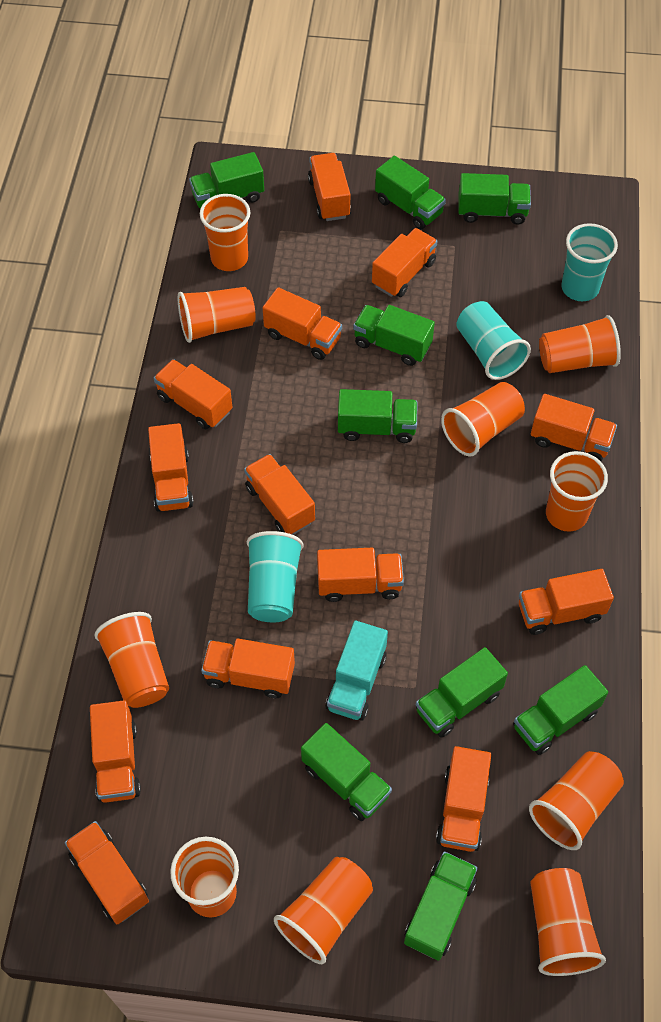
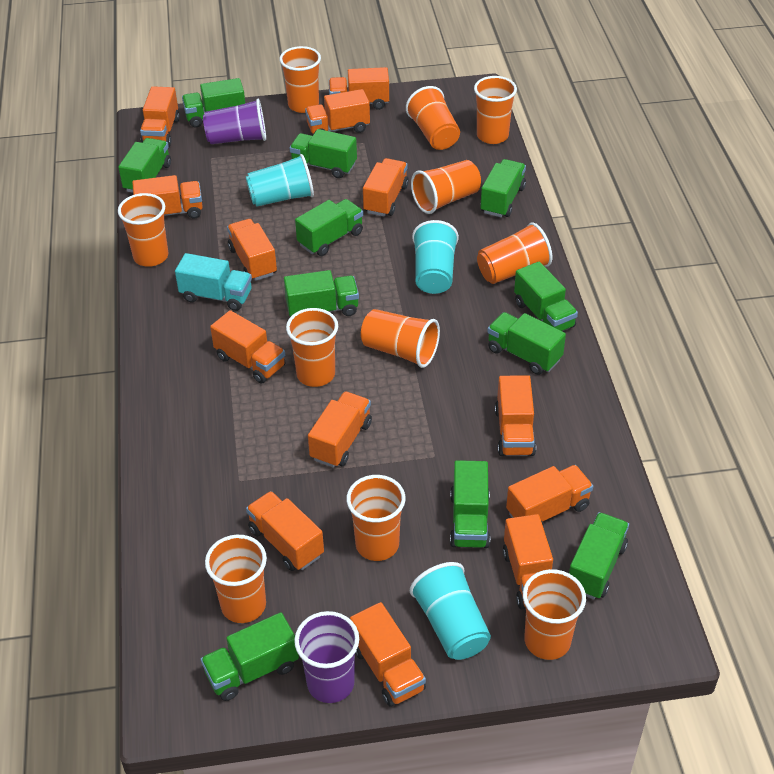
green truck: [189,152,264,208] [301,723,392,821] [338,389,418,443] [353,305,435,366] [375,156,446,229] [404,852,478,961] [416,647,508,738] [458,173,531,225] [513,665,608,755] = 9 -> [118,138,171,193] [182,78,245,128] [201,612,299,701] [284,270,359,317] [290,129,357,178] [295,199,363,256] [450,460,490,548] [480,159,526,217] [487,312,566,375] [514,262,578,331] [569,512,629,599] = 11
orange cup: [94,612,169,708] [170,837,239,917] [178,287,256,343] [200,194,251,271] [274,857,373,964] [441,382,525,457] [529,751,624,850] [530,868,606,976] [539,315,621,373] [546,451,608,532] = 10 -> [118,193,169,267] [205,535,267,623] [279,46,321,113] [286,308,338,387] [346,475,406,561] [361,309,440,368] [406,86,460,150] [411,160,481,214] [474,76,517,144] [477,222,552,284] [523,569,586,660] = 11
purple cup: none = 0 -> [203,99,266,144] [294,611,359,703] = 2

